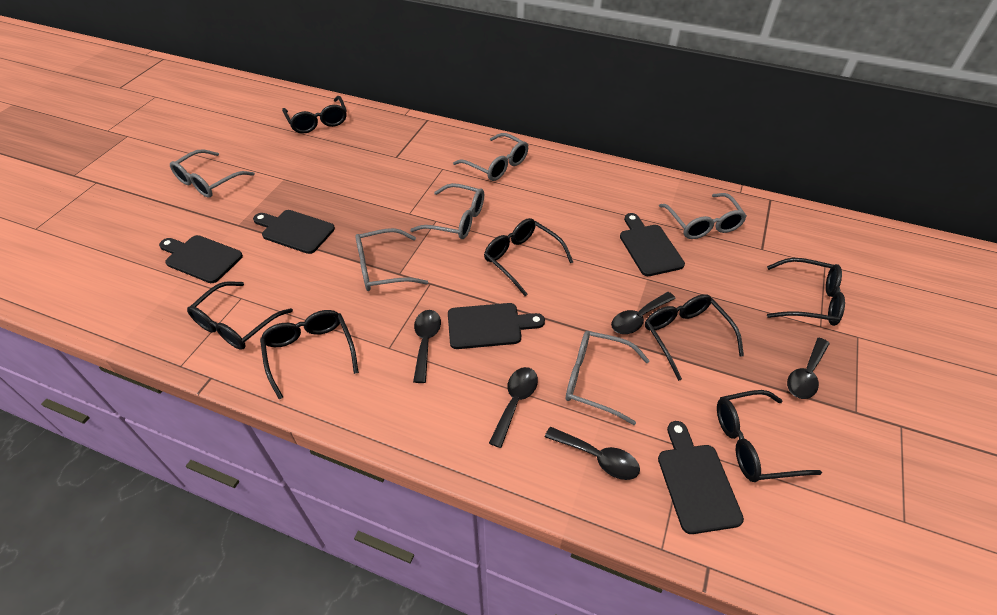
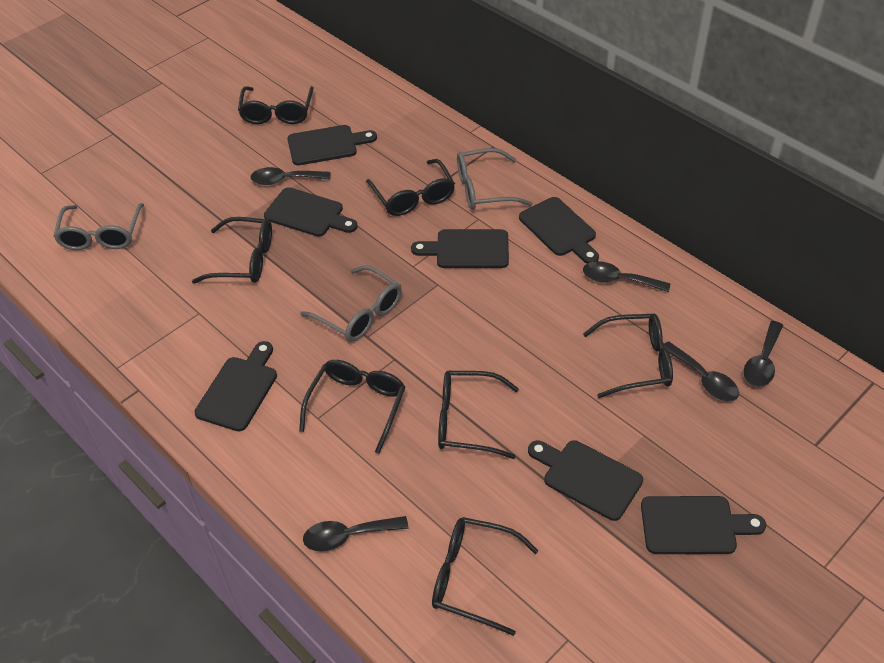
black cutting board: [159,235,243,283] [253,210,335,254] [448,303,545,349] [620,213,685,276] [658,421,744,534] = 5 -> [195,341,277,431] [264,187,358,237] [287,125,377,165] [411,229,509,268] [519,197,599,264] [528,440,643,521] [641,496,766,554] = 7
grey glasses: [170,149,255,198] [355,228,428,291] [410,183,484,239] [453,133,528,181] [566,331,650,425] [659,193,747,239] = 6 -> [53,203,144,250] [300,265,402,342] [457,148,533,210] = 3

